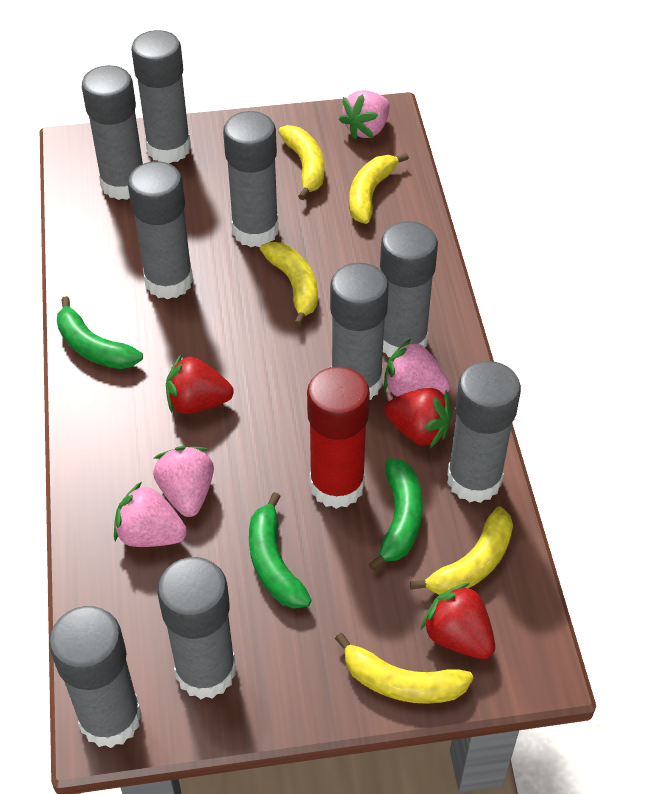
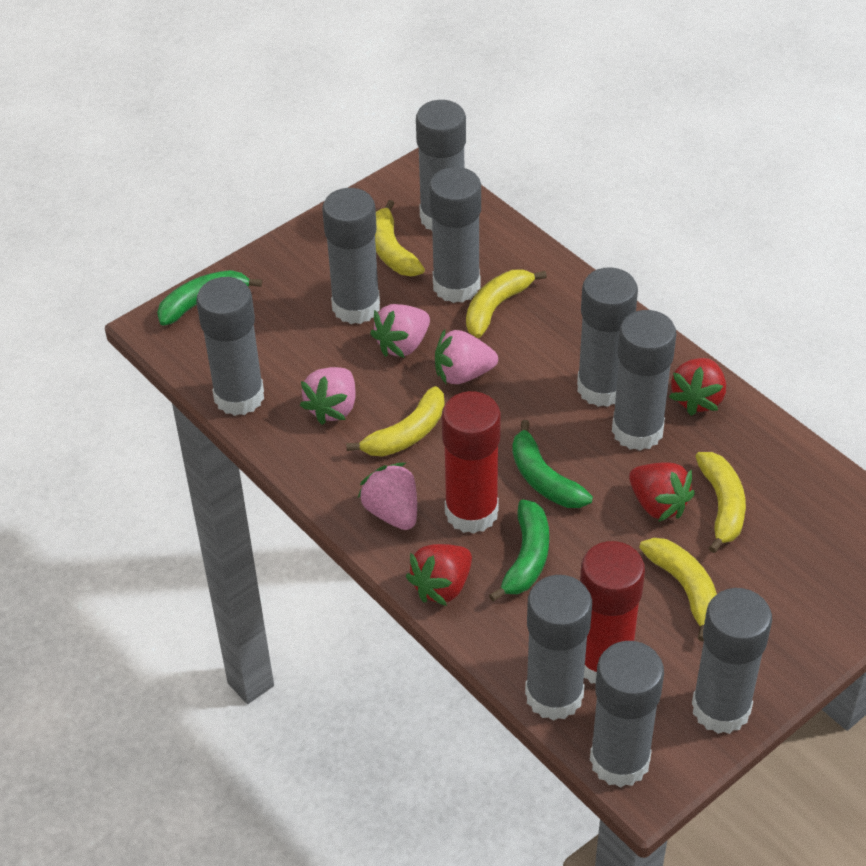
red glue stick: [307,367,370,509] = 1 -> [442,391,501,534] [580,541,645,683] = 2

